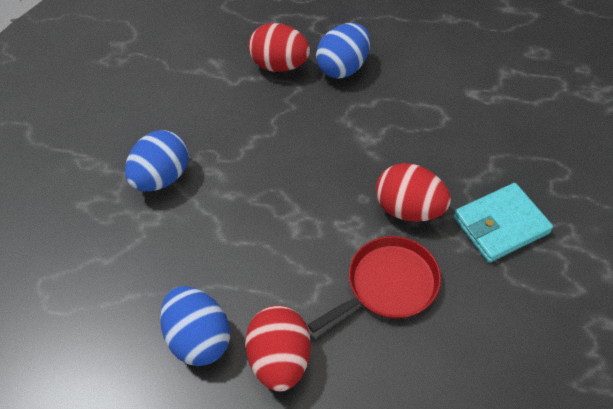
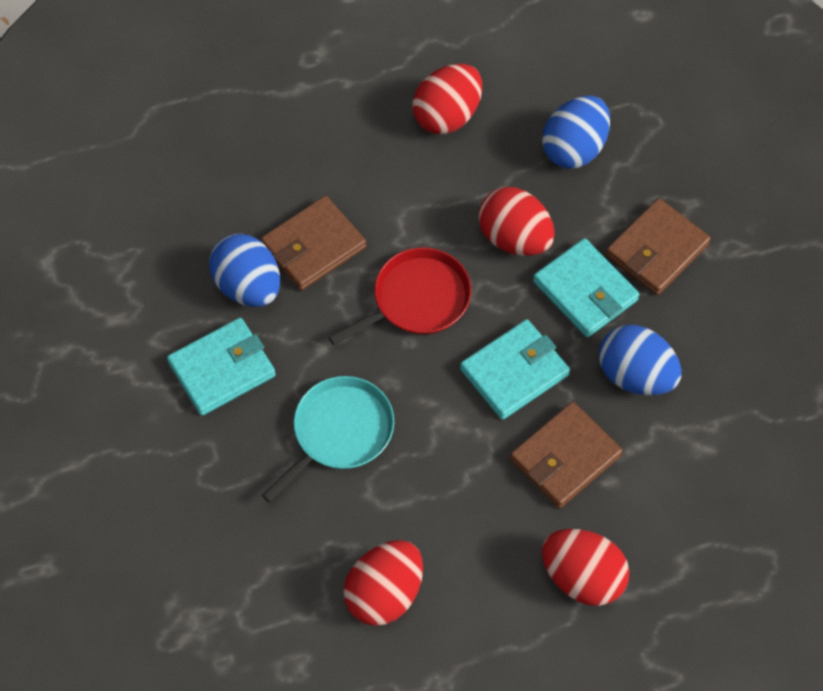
brown wallet: none = 0 -> [261,196,366,291] [510,402,623,509] [606,198,711,295] = 3
red egg: [245,305,311,392] [249,23,310,72] [376,163,451,222] = 3 -> [344,540,423,626] [412,64,482,134] [478,187,555,256] [542,529,629,606] = 4
turquoise pan: none = 0 -> [262,376,394,503] = 1
turquoise wallet: [453,183,553,263] = 1 -> [167,318,276,416] [460,319,570,420] [533,238,640,337] = 3

